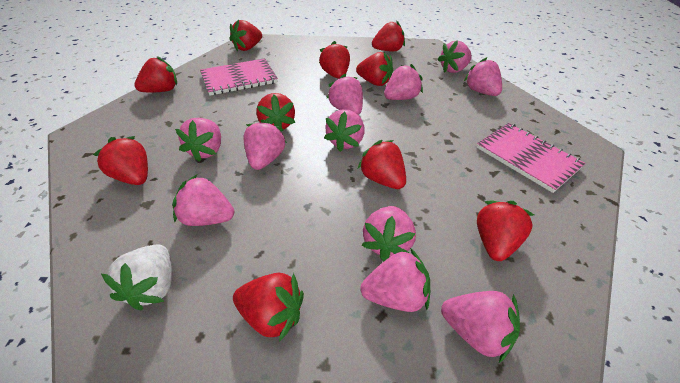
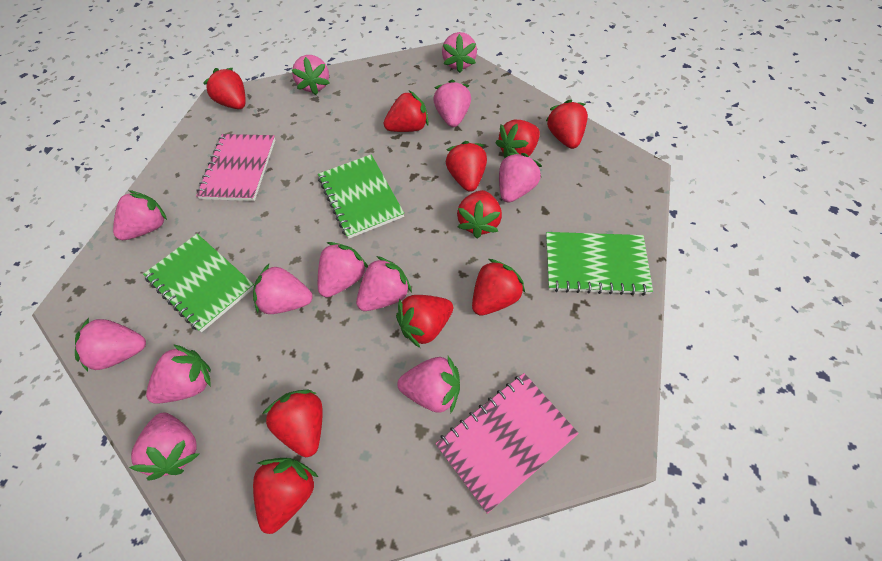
green notebook: none = 0 -> [143,234,254,332] [318,154,404,239] [546,232,653,296] = 3
pink strawberry: [172,175,234,226] [175,118,221,162] [243,119,287,170] [324,109,364,152] [326,74,363,115] [360,248,430,312] [362,206,416,262] [384,64,423,100] [437,40,472,73] [441,291,520,363] [464,57,502,96] = 11 -> [75,318,146,372] [113,190,167,240] [129,413,199,480] [146,344,211,404] [253,264,313,314] [292,55,329,95] [318,242,368,297] [356,256,412,311] [398,356,460,413] [433,80,471,127] [442,32,477,73] [499,153,542,203] = 12
white strawberry: [101,244,172,310] = 1 -> none = 0

